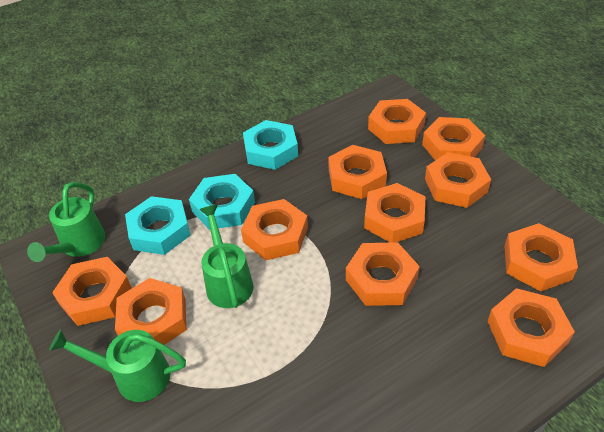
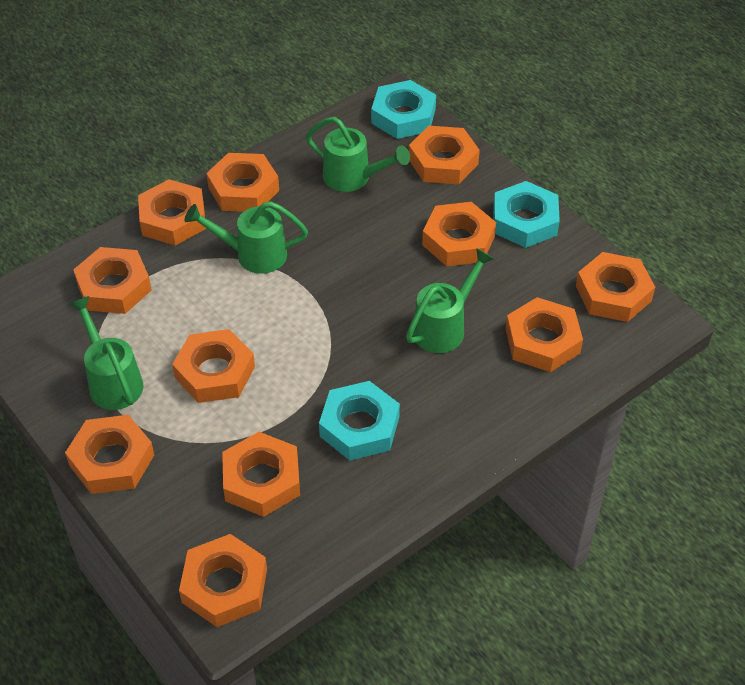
green watering can: [27,182,105,262] [49,329,186,402] [199,205,254,308] = 3 -> [69,296,144,410] [185,201,308,274] [306,117,410,192] [406,248,494,353] = 4

